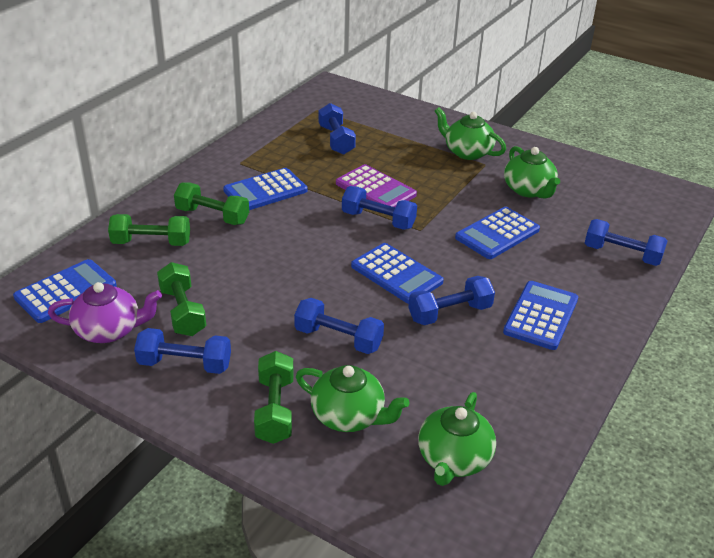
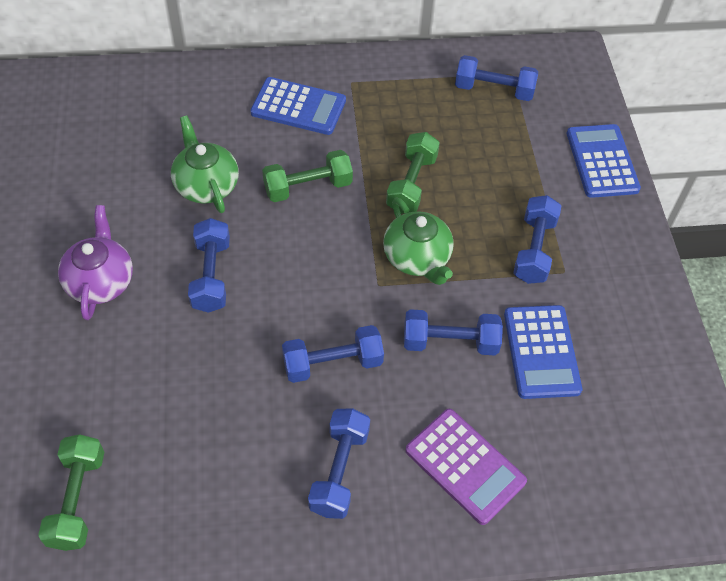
blue calculator: [13,259,117,323] [223,168,307,210] [351,243,444,304] [455,207,540,259] [503,281,578,350] = 5 -> [250,77,346,135] [504,305,582,399] [567,124,641,198] = 3
green dumbbell: [108,214,190,246] [157,262,207,336] [174,182,249,225] [254,351,294,444] = 4 -> [38,434,104,551] [262,150,353,202] [386,132,440,214] = 3
green teapot: [296,365,409,432] [418,392,496,486] [435,107,506,160] [504,146,560,198] = 4 -> [171,116,239,213] [383,197,454,285] = 2

